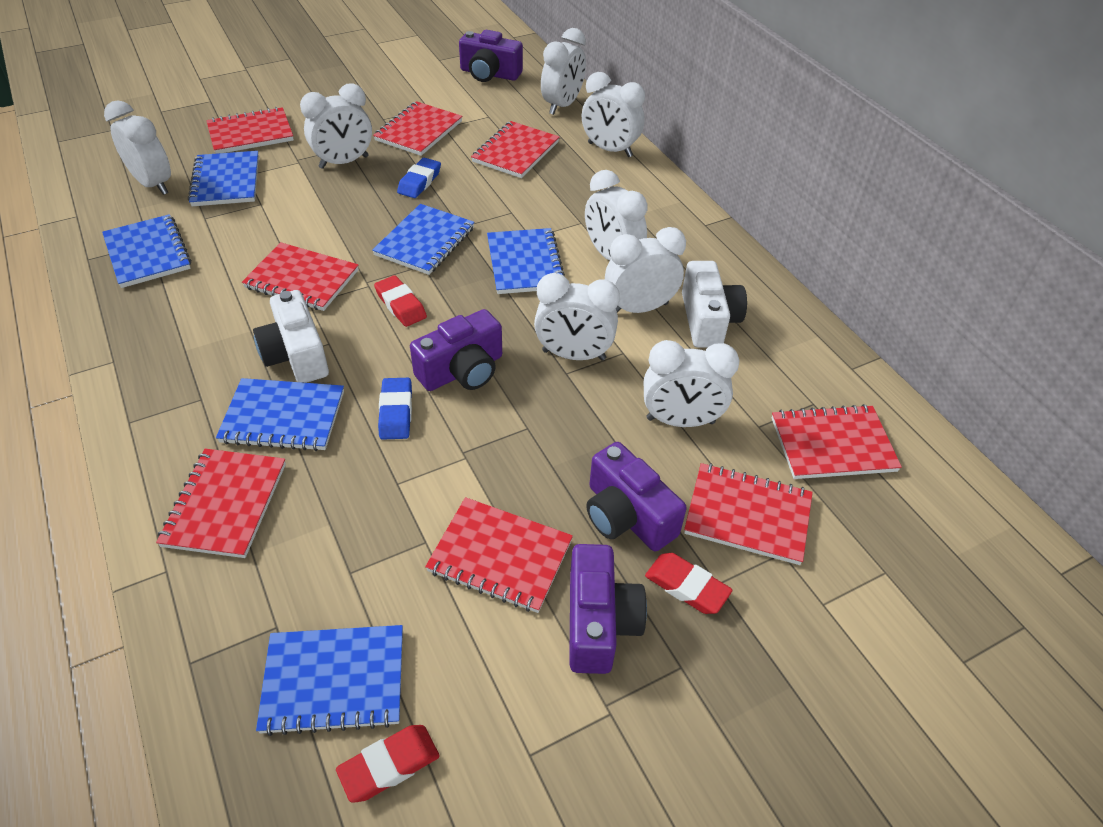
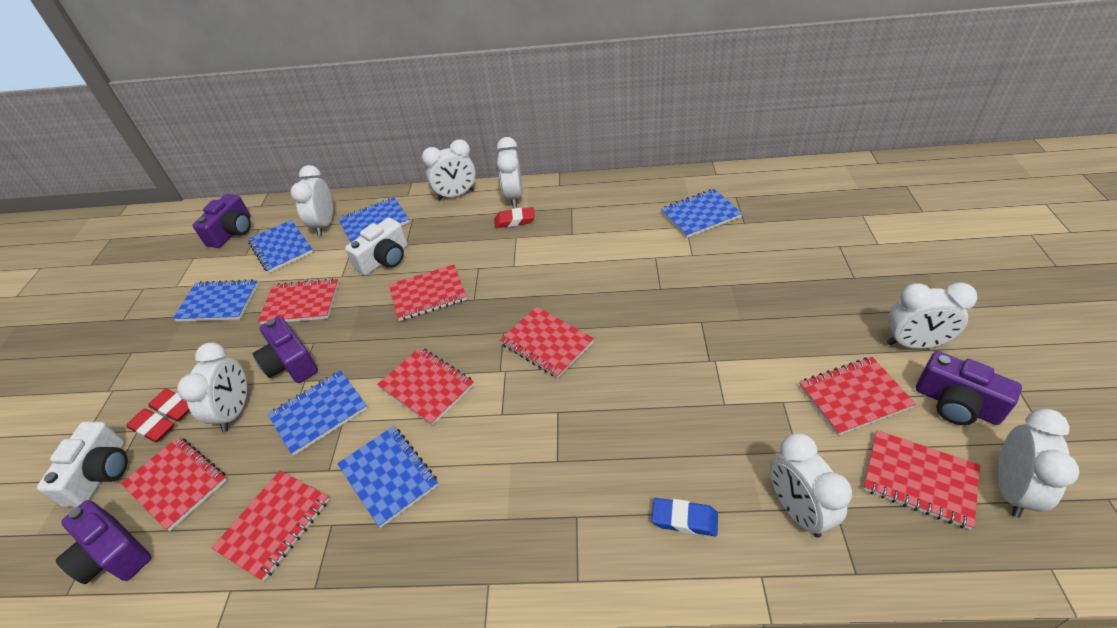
blue eraser: [378,378,412,440] [397,158,441,198] = 2 -> [651,498,718,536] = 1
white clock: [104,100,171,195] [300,83,372,169] [534,273,620,361] [541,28,586,115] [582,72,645,157] [585,170,648,261] [605,227,686,313] [644,340,739,427] = 8 -> [177,342,247,432] [290,165,333,236] [422,139,476,201] [497,137,523,208] [770,433,852,538] [887,282,977,349] [998,409,1079,518] = 7

